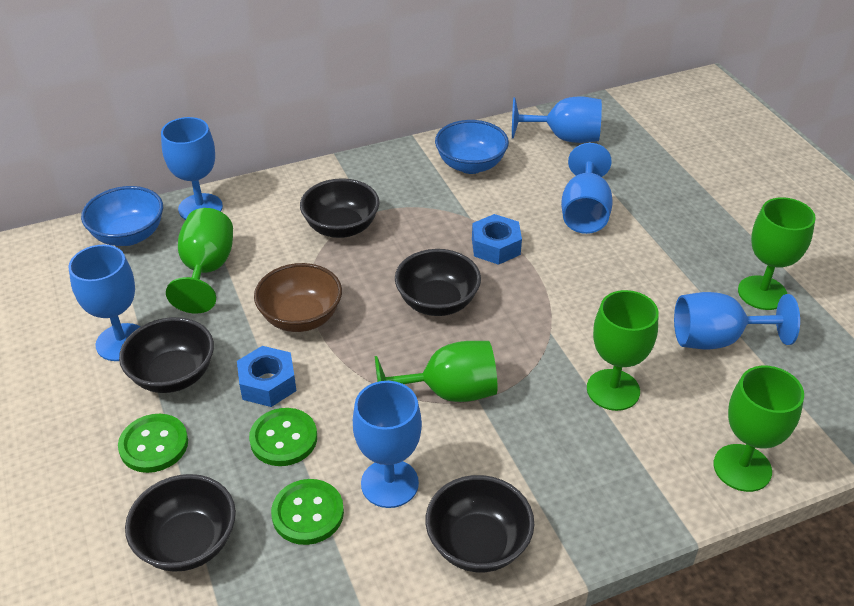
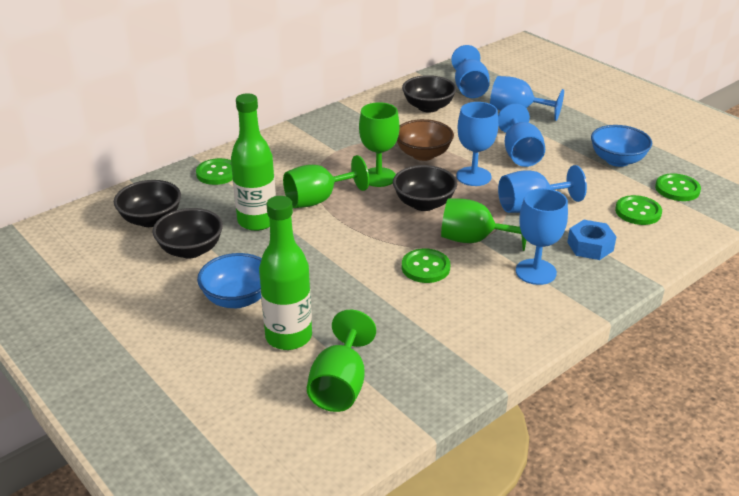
black bowl: [119,317,214,393] [125,474,236,572] [300,178,379,238] [395,249,481,316] [426,475,534,572] = 5 -> [114,180,181,227] [153,208,223,258] [393,165,457,211] [402,75,457,113] = 4
blue nut: [237,346,297,407] [472,214,522,265] = 2 -> [567,220,616,260] = 1
green bottle: none = 0 -> [231,93,276,231] [259,196,312,350] = 2
green button: [118,414,188,473] [249,408,317,466] [271,479,344,545] = 3 -> [196,158,233,185] [402,249,450,283] [615,195,662,225] [655,173,701,201] = 4
green goblet: [166,208,233,314] [375,341,497,402] [587,290,659,411] [713,366,804,492] [738,197,816,310] = 5 -> [283,155,369,208] [307,310,376,412] [359,102,399,187] [441,198,526,251] = 4

